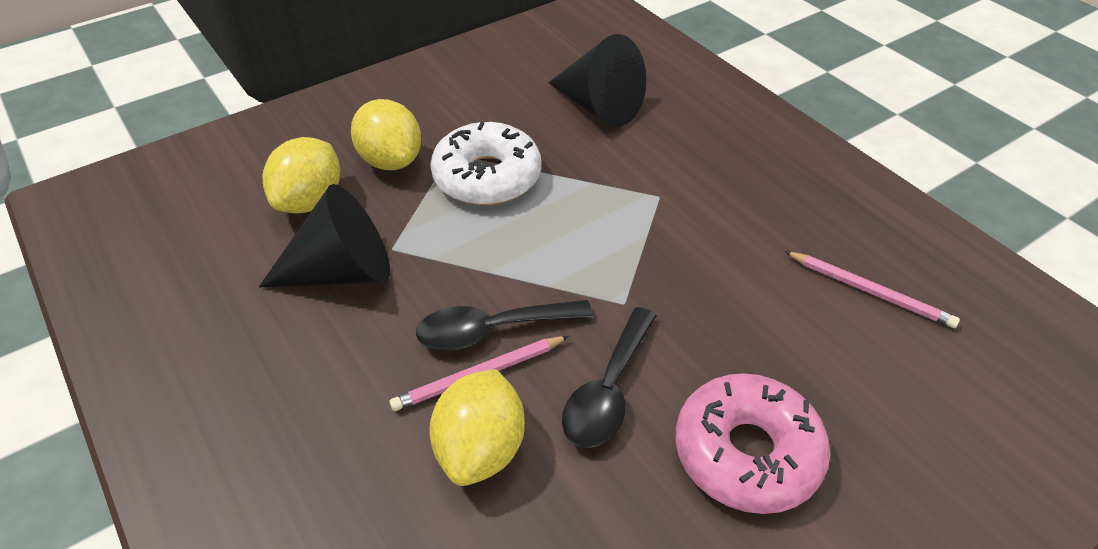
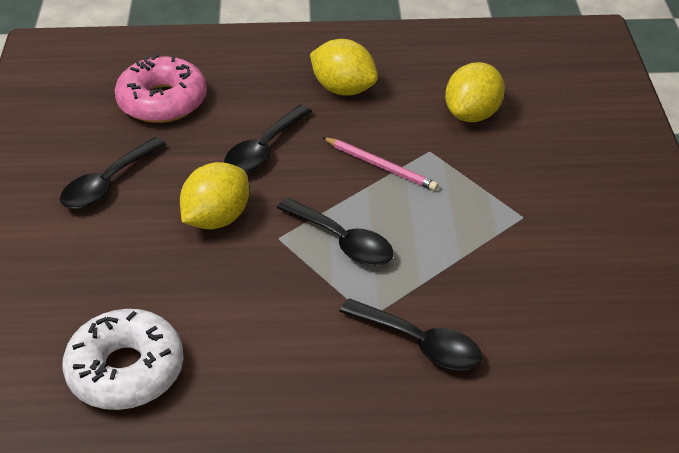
black cone: [259,184,390,287] [548,34,646,127] = 2 -> none = 0
black spoon: [416,300,593,351] [562,307,657,448] = 2 -> [60,137,166,209] [224,105,312,173] [277,198,394,266] [339,298,482,371] = 4
pink pencil: [389,336,569,411] [784,251,960,328] = 2 -> [322,137,439,191] = 1

